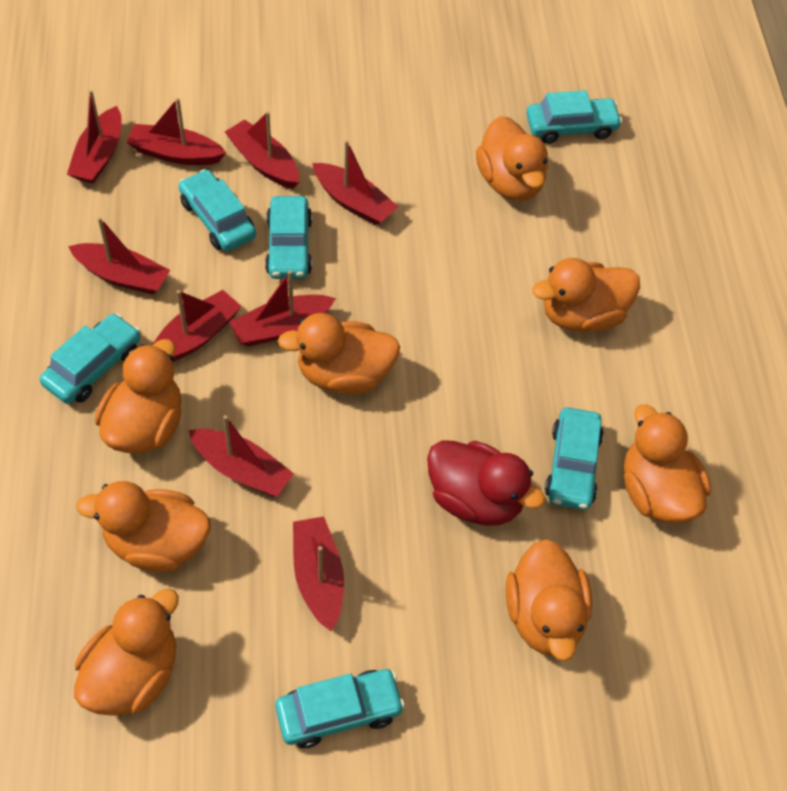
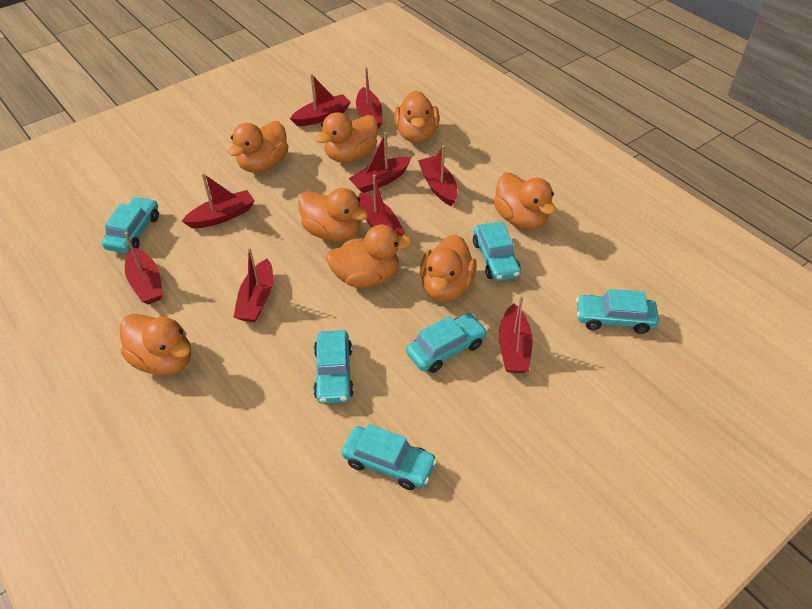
red duck: [427,440,545,526] = 1 -> none = 0

